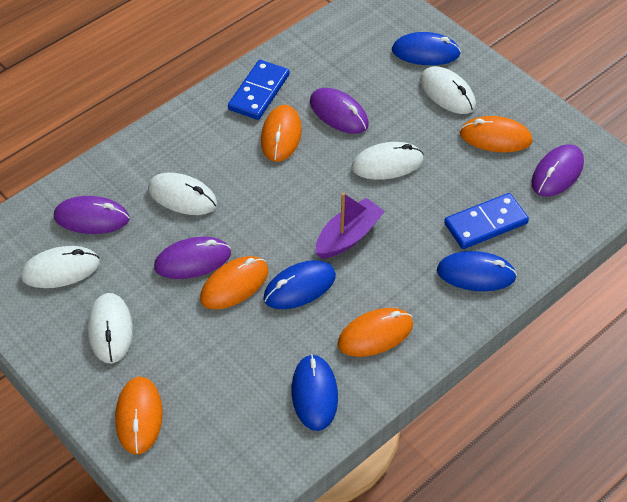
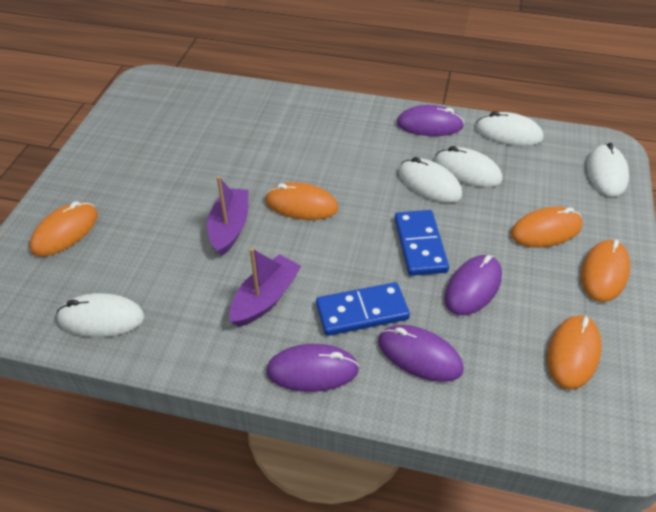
blue mouse: [263,260,336,309] [292,354,338,431] [392,32,461,65] [437,251,517,291] = 4 -> none = 0
purple boat: [316,192,385,259] = 1 -> [207,176,249,256] [229,248,301,327] = 2

